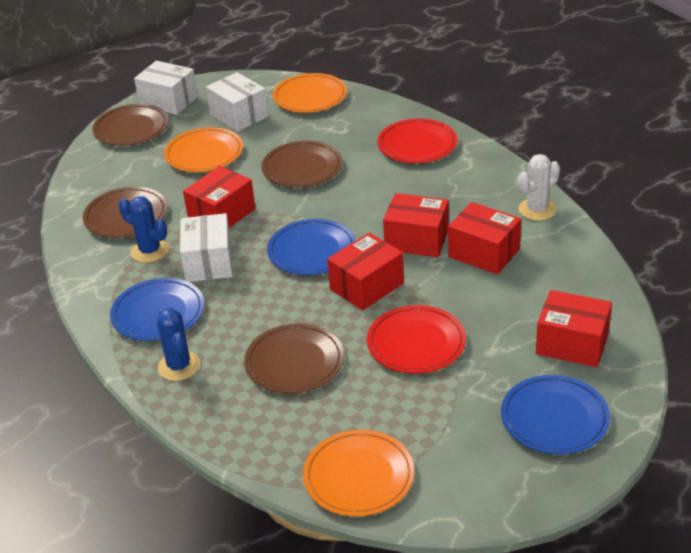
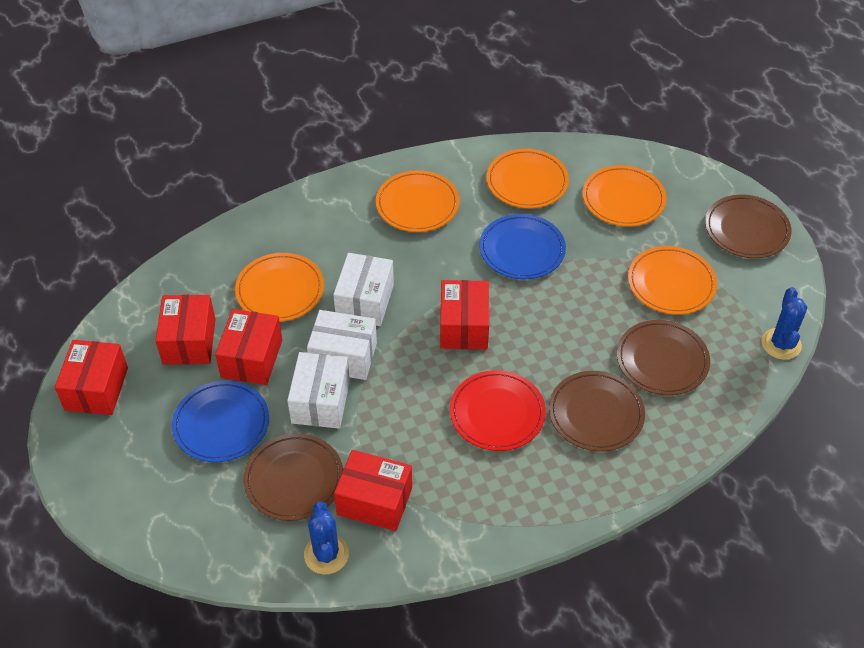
blue plate: [110,278,204,341] [267,219,356,275] [501,375,610,454] = 3 -> [172,381,269,462] [479,214,566,279] = 2
orange plate: [164,127,243,172] [273,73,347,113] [303,430,414,516] = 3 -> [235,253,324,322] [376,170,459,232] [486,149,569,208] [583,165,666,227] [628,246,717,315] = 5
red plate: [367,305,466,374] [378,118,458,163] = 2 -> [450,370,546,451] = 1
white cactus: [518,154,560,221] = 1 -> none = 0

